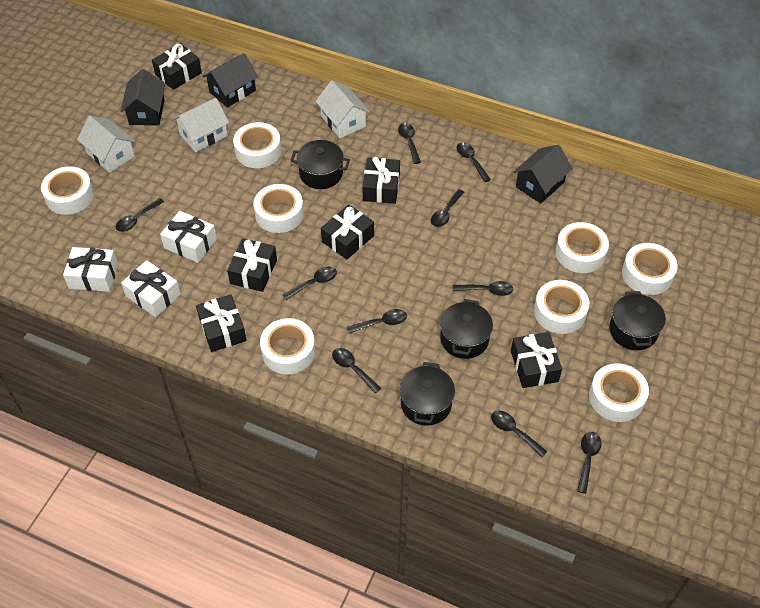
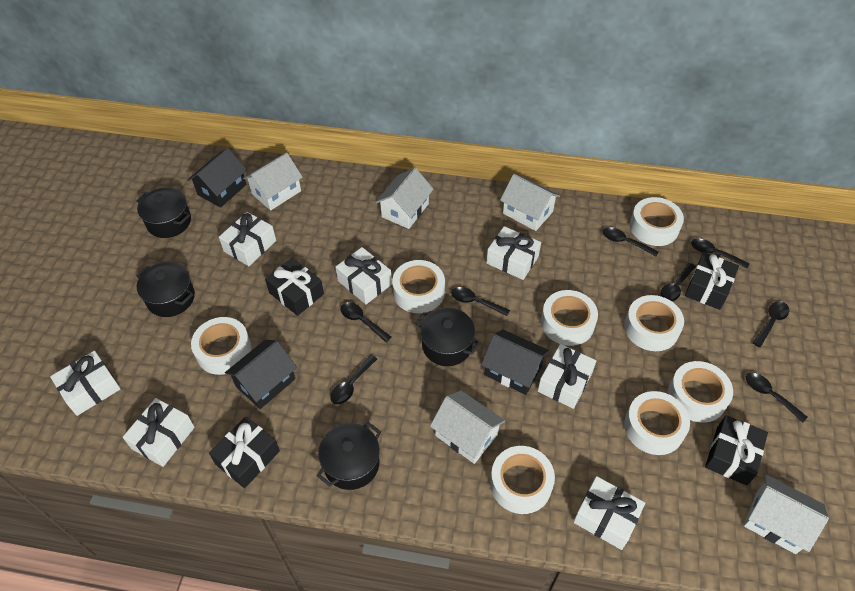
black gift: [152,43,202,90] [196,294,247,352] [227,238,277,292] [321,204,374,260] [362,157,400,204] [511,332,562,388] = 6 -> [209,417,280,488] [265,258,324,316] [685,252,739,310] [705,415,768,485] = 4
black spoon: [116,198,164,232] [282,267,337,300] [332,348,381,393] [347,309,407,333] [398,123,421,164] [431,189,465,227] [453,281,513,296] [457,142,491,182] [491,410,548,457] [577,432,601,494] = 10 -> [330,355,377,405] [341,302,391,342] [451,287,510,316] [603,227,659,256] [660,263,696,301] [691,238,750,269] [746,373,808,422] [753,301,789,347] = 8
white gift: [63,247,118,292] [121,260,181,317] [160,211,217,263] = 3 -> [50,351,121,416] [123,398,195,467] [219,212,276,266] [336,247,392,305] [486,226,541,280] [538,344,596,409] [573,476,645,550] = 7
white house: [77,116,135,173] [172,98,229,152] [315,80,370,138] = 3 -> [243,153,303,210] [375,168,434,229] [430,390,505,464] [500,174,560,231] [744,475,829,554] = 5

